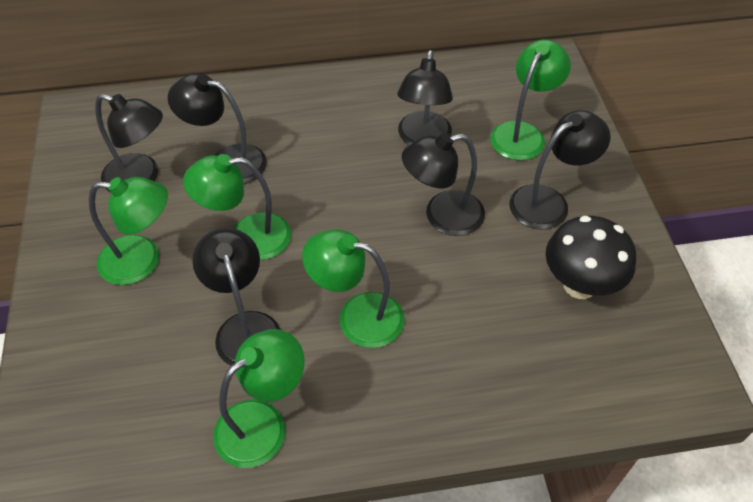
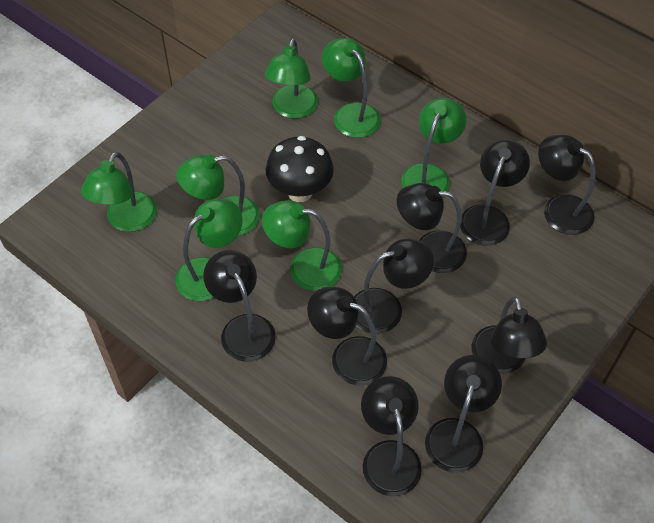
black lamp: [95,94,163,192] [168,74,267,184] [192,228,281,366] [397,50,453,145] [402,132,485,236] [510,110,611,230] = 6 -> [203,250,276,362] [307,287,387,386] [354,239,434,334] [361,376,422,496] [397,183,467,273] [425,355,502,473] [460,139,530,246] [471,296,547,374] [538,135,595,235] = 9
green lamp: [89,177,168,285] [183,154,291,260] [213,329,304,468] [302,229,405,348] [490,40,571,161] = 5 -> [81,152,157,232] [175,199,243,301] [176,154,260,236] [262,200,342,291] [265,38,318,119] [322,38,380,138] [401,98,467,197] = 7

